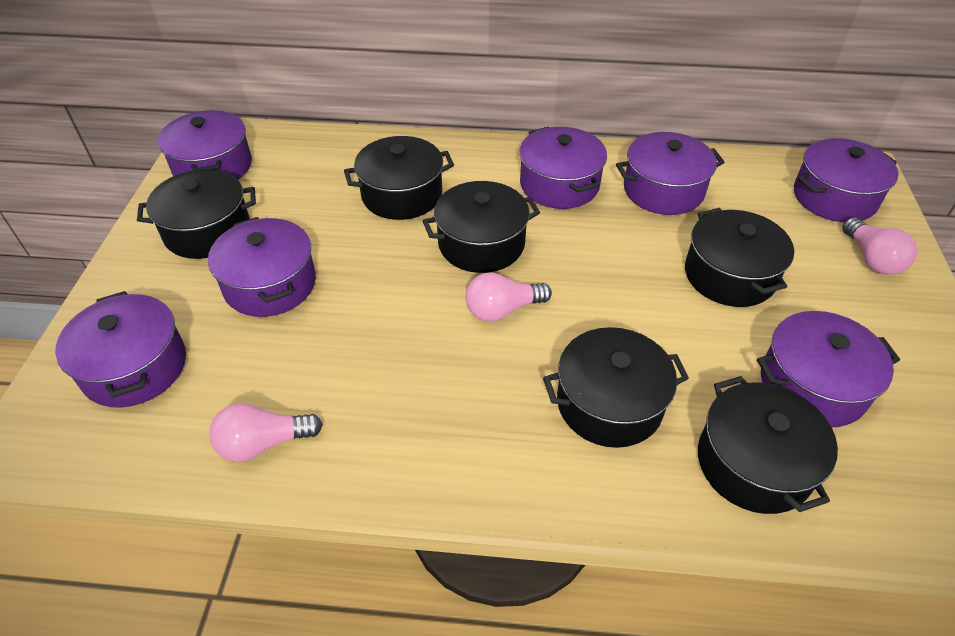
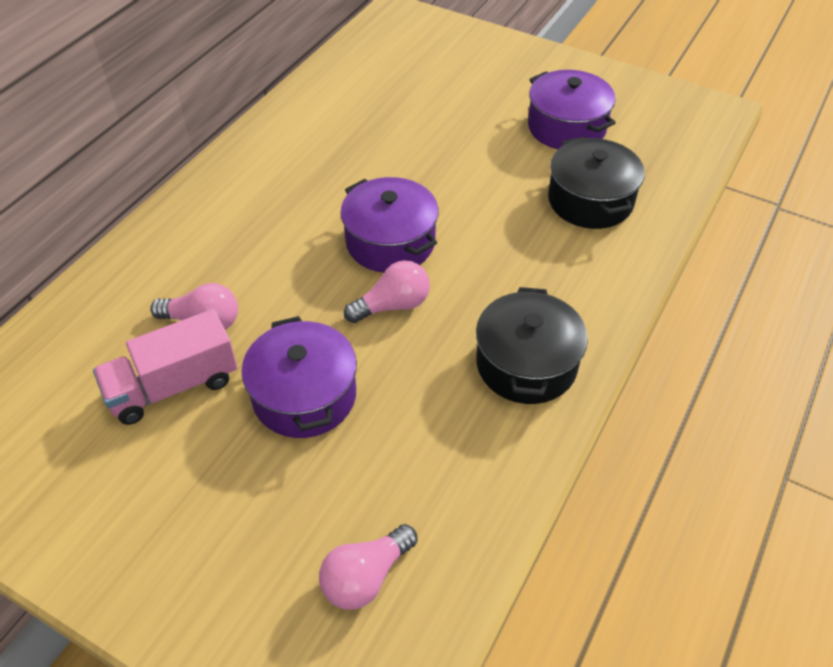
black pot: [137,169,256,259] [344,136,454,220] [423,181,540,273] [543,327,689,448] [685,208,794,307] [698,376,838,514] = 6 -> [476,287,588,404] [548,137,645,229] = 2
pink truck: none = 0 -> [93,309,237,425] = 1
purple pot: [55,291,186,408] [158,110,252,179] [208,217,316,317] [519,127,607,209] [616,132,725,215] [757,311,900,428] [794,138,898,222] = 7 -> [241,316,357,438] [340,177,439,273] [528,70,616,149] = 3

